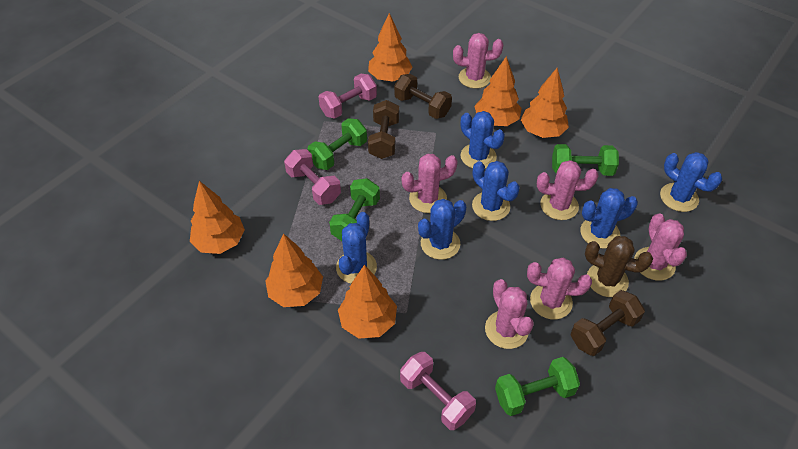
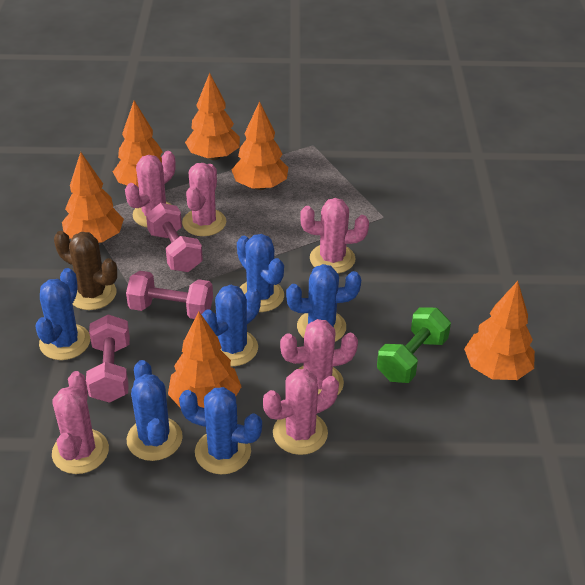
brown dumbbell: [368,100,399,159] [394,74,452,119] [571,290,645,356] = 3 -> none = 0
green dumbbell: [308,118,367,170] [329,178,380,241] [495,357,580,416] [552,144,619,176] = 4 -> [377,308,451,383] = 1

